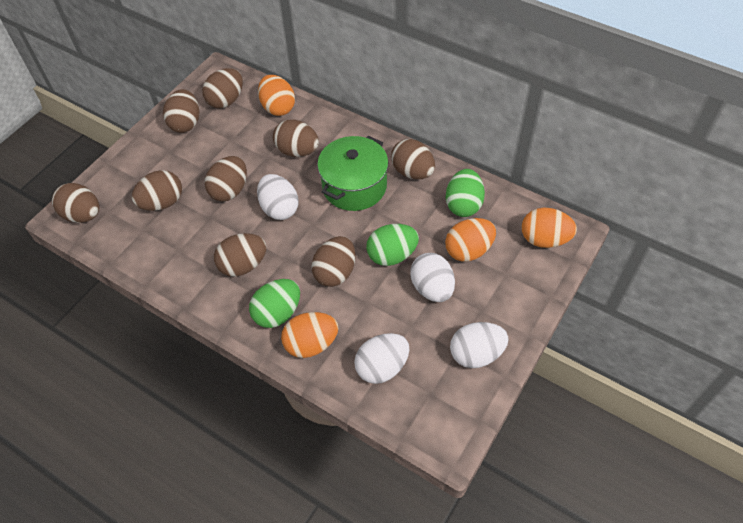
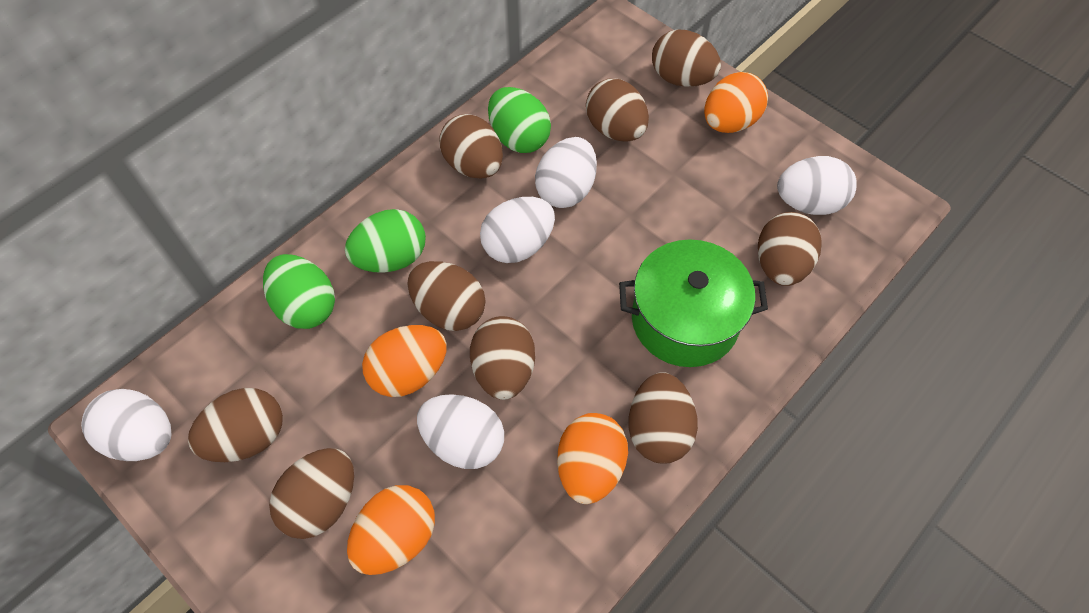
white egg: [257,174,298,220] [354,333,409,384] [410,253,455,302] [450,322,509,368] = 4 -> [81,389,171,461] [417,394,504,469] [480,197,555,263] [535,137,597,208] [777,156,857,215] = 5

